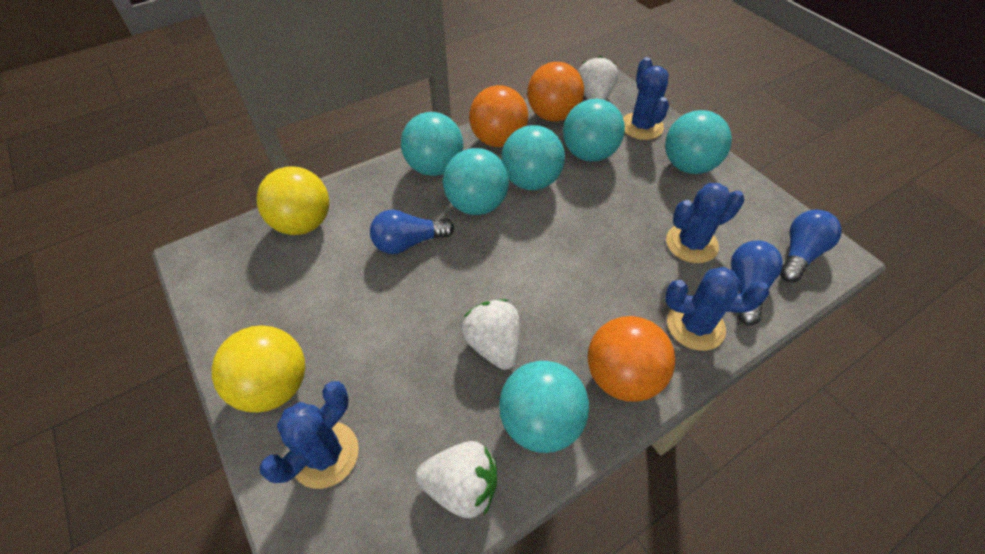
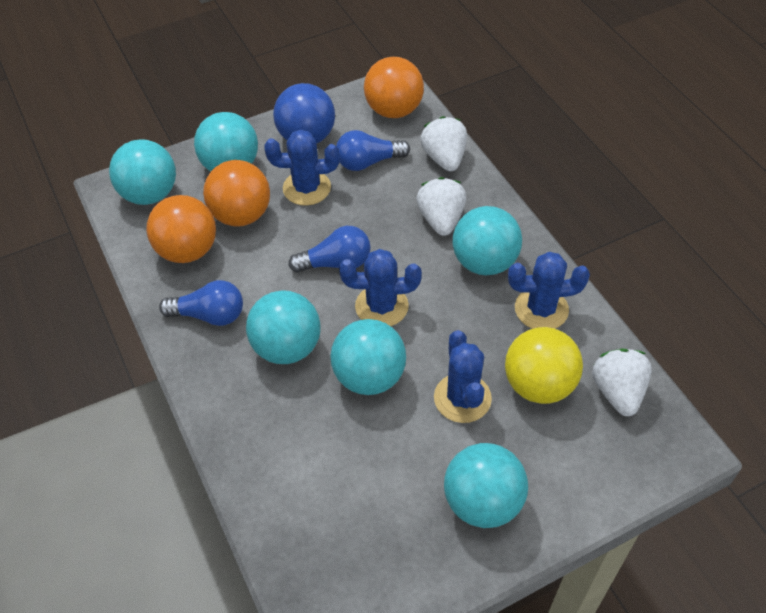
blue ball: none = 0 -> [273,83,335,144] = 1
yellow ball: [211,325,305,413] [257,166,329,235] = 2 -> [505,327,583,404] = 1

